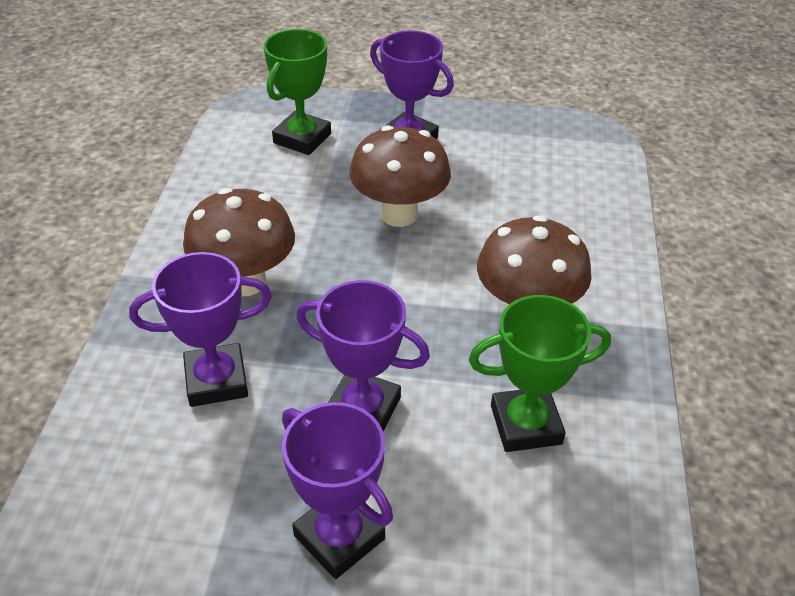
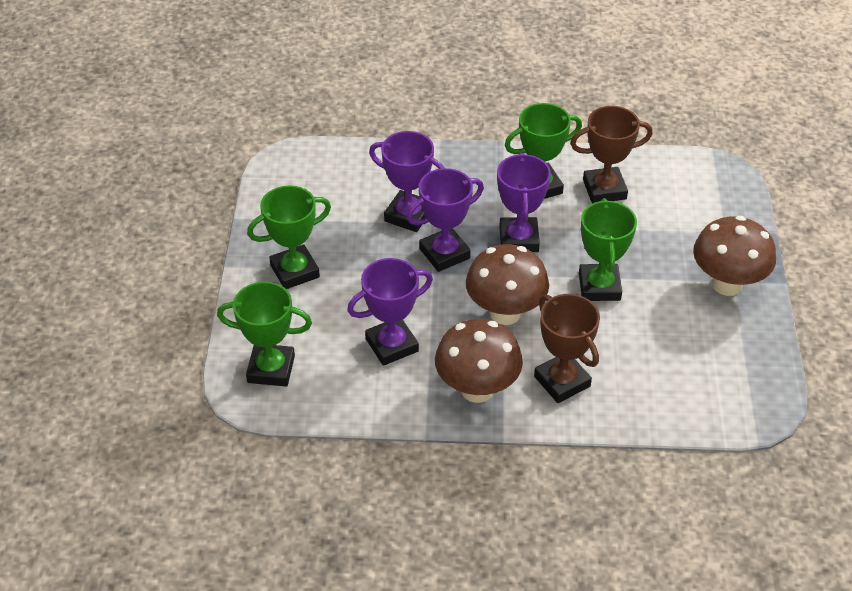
brown trophy: none = 0 -> [534,294,600,403] [570,106,653,204] = 2
green trophy: [264,29,331,155] [469,295,611,452] = 2 -> [217,282,312,387] [247,185,331,289] [504,103,582,199] [579,198,637,301] = 4

